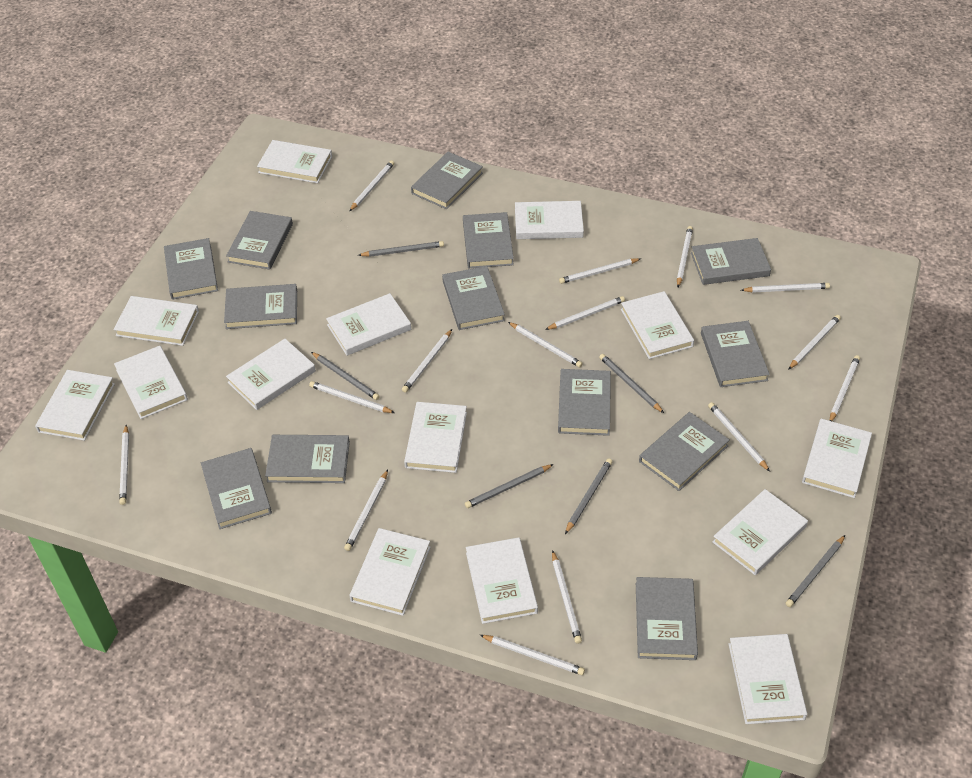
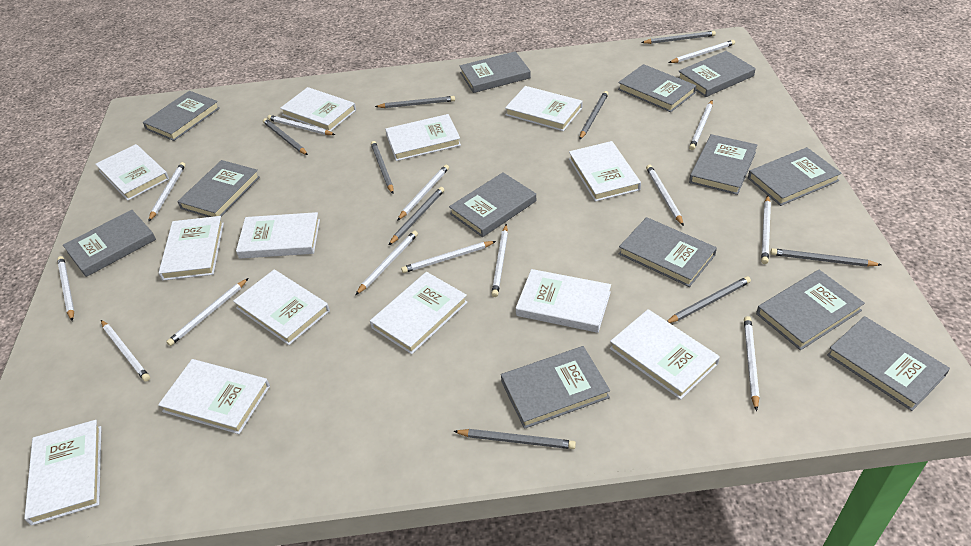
grey pencil: [311,352,380,400] [358,241,444,257] [465,464,554,508] [565,459,612,534] [599,354,664,413] [786,535,845,607] = 6 -> [263,118,308,155] [371,141,394,194] [375,96,455,108] [389,187,444,245] [453,429,576,449] [579,91,608,140] [641,31,716,44] [667,276,751,323] [770,248,881,267] = 9
white book: [35,370,115,441] [114,296,199,346] [114,346,188,419] [226,339,316,410] [257,140,332,183] [326,293,411,356] [349,528,431,616] [404,402,467,473] [466,537,538,624] [515,201,584,239] [621,291,694,359] [712,489,808,575] [729,634,807,724] [802,419,872,498] = 14 -> [24,420,102,526] [95,144,169,201] [158,216,224,280] [158,359,270,434] [233,269,330,345] [236,212,320,259] [280,87,356,132] [370,272,468,354] [385,114,461,161] [505,86,583,131] [516,269,611,333] [569,141,641,202] [610,309,720,400] = 13
white pencil: [119,425,129,505] [309,381,395,413] [344,470,388,551] [349,161,394,212] [402,329,452,393] [480,635,585,675] [508,322,583,367] [545,296,625,330] [552,550,582,644] [559,258,641,284] [677,226,693,287] [708,402,770,471] [741,283,830,293] [788,315,841,370] [829,355,860,421] = 15 -> [57,256,74,321] [101,320,150,382] [148,162,186,222] [166,278,248,346] [267,115,335,135] [355,230,418,295] [397,165,449,221] [401,241,496,273] [491,224,508,297] [646,165,684,226] [669,40,735,63] [689,100,713,150] [744,316,759,411] [761,195,771,264] = 14

